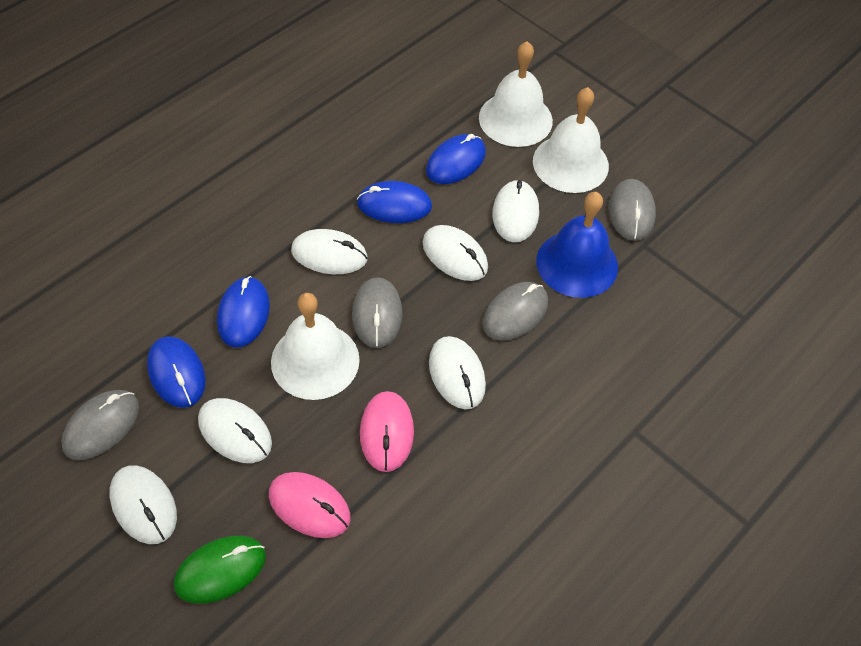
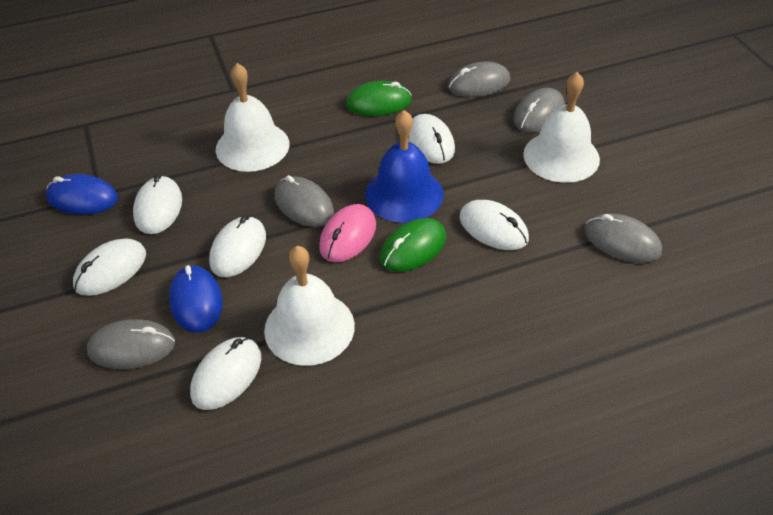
blue mouse: [147,336,206,408] [217,276,270,347] [357,181,432,223] [426,134,486,184] = 4 -> [46,174,118,215] [169,265,223,333] = 2
green mouse: [174,536,266,604] = 1 -> [346,81,412,116] [380,218,446,272] = 2
grey mouse: [61,390,139,460] [352,277,403,348] [482,282,548,340] [609,179,656,241] = 4 -> [87,319,175,369] [275,175,334,227] [448,61,511,97] [514,88,565,132] [585,214,662,263] = 5
pink mouse: [269,472,351,538] [360,391,414,472] = 2 -> [319,204,376,262] = 1

